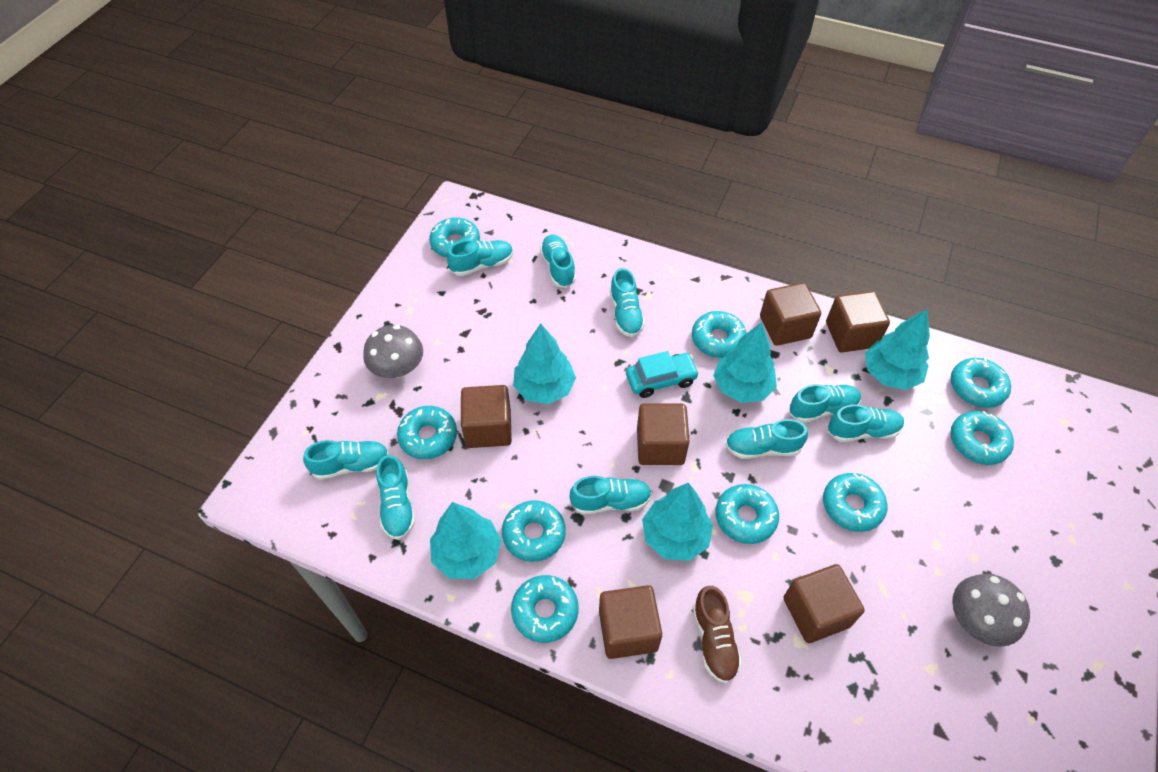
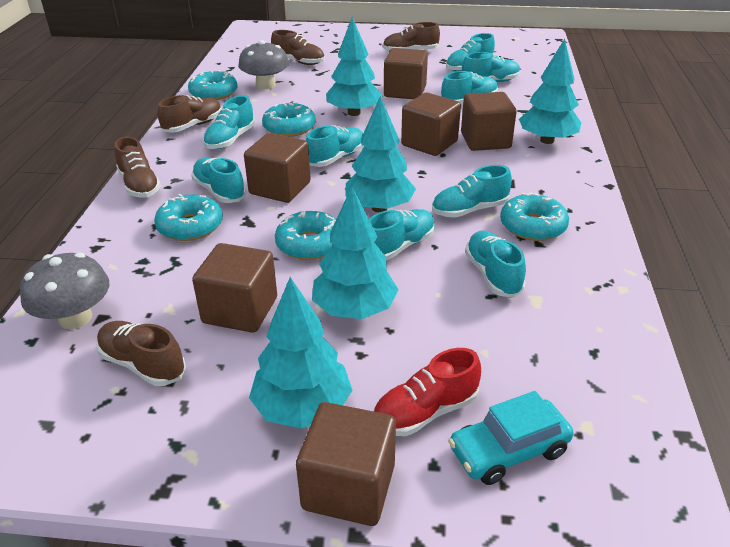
brown shoe: [692,586,742,683] = 1 -> [96,321,186,386] [114,137,161,198] [158,95,222,133] [271,30,325,65] [383,22,440,51] = 5
red shoe: none = 0 -> [374,348,481,436] = 1
turquoise donut: [397,406,457,459] [429,218,480,257] [502,500,566,562] [511,575,579,643] [692,311,747,358] [715,484,779,544] [823,473,887,532] [950,411,1014,465] [951,357,1011,408] = 9 -> [154,194,223,241] [188,70,238,100] [262,102,316,137] [275,211,336,260] [500,193,569,241] = 5

